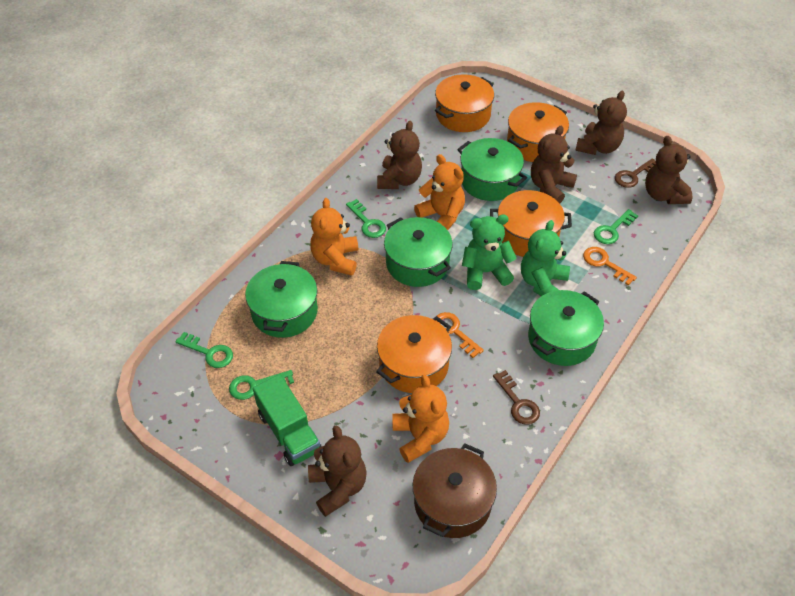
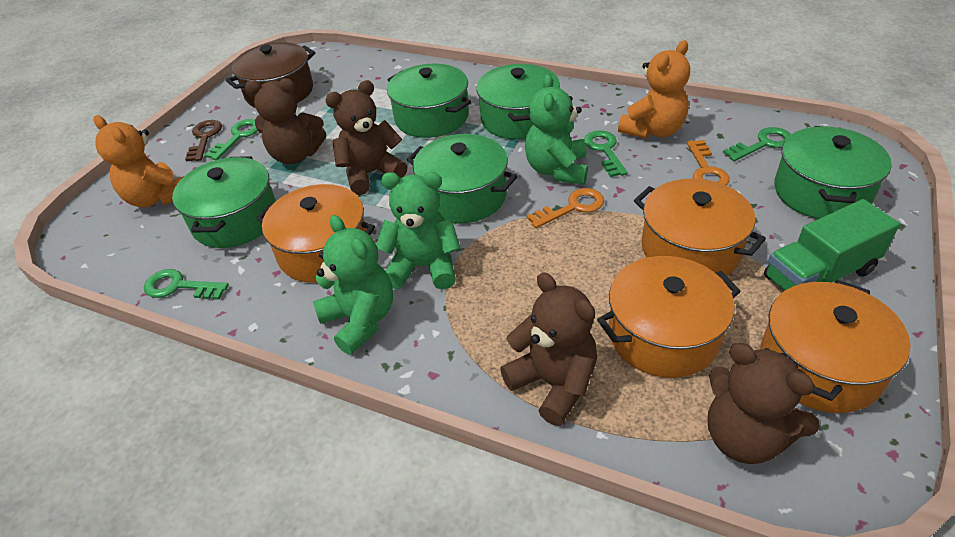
brown key: [493,370,540,425] [615,158,656,188] = 2 -> [185,120,222,162] = 1
brown teddy bear: [308,425,367,517] [377,121,422,189] [531,126,577,204] [575,91,627,155] [645,136,692,204] = 5 -> [245,78,326,164] [325,80,407,195] [500,272,597,426] [708,343,820,464] = 4
green pot: [245,261,318,338] [384,217,453,287] [457,138,527,201] [528,290,604,366] = 4 -> [172,156,276,248] [387,64,471,138] [407,134,517,224] [476,64,560,139] [774,126,892,219] = 5
green teddy bear: [462,215,517,290] [521,220,570,296] = 2 -> [313,215,393,355] [376,172,460,290] [525,74,588,185] = 3
orange teddy bear: [310,198,359,276] [392,374,449,463] [414,154,465,230] = 3 -> [94,115,184,208] [618,40,690,139] = 2

